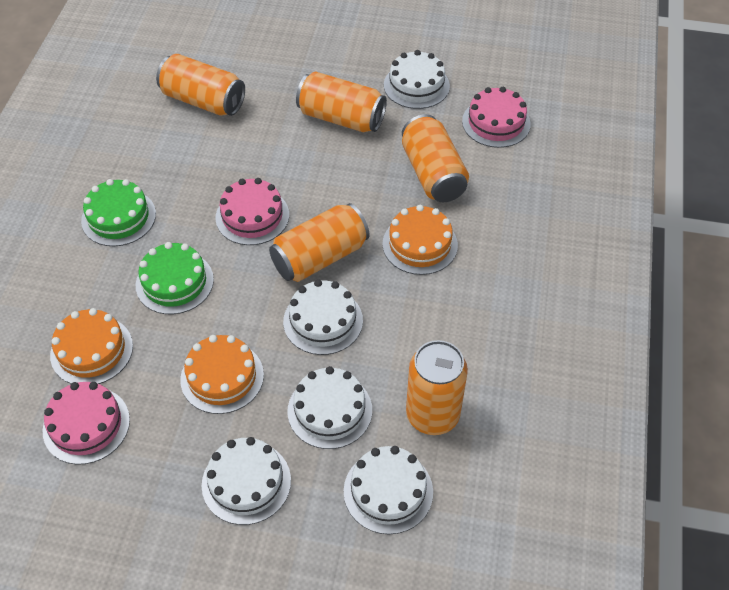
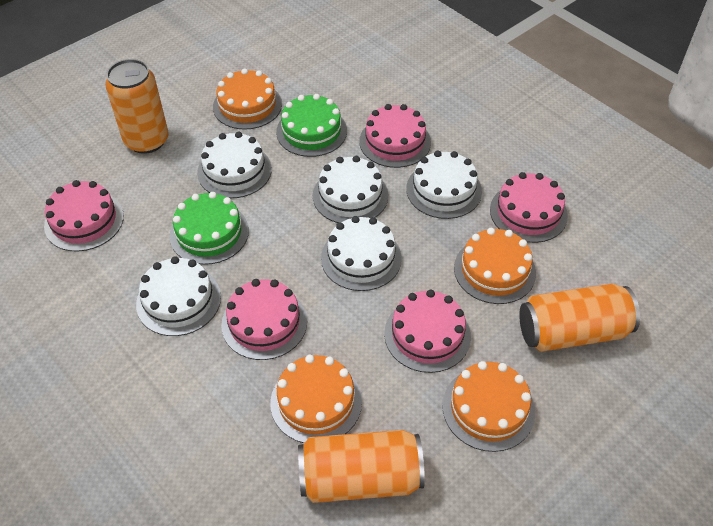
orange cake: [50,308,133,384] [180,335,264,414] [382,205,458,275] = 3 -> [213,68,282,130] [270,355,362,443] [443,361,535,452] [454,228,536,304] = 4
orange can: [156,54,245,116] [269,203,369,282] [296,72,387,133] [402,114,469,202] [406,340,468,435] = 5 -> [105,59,169,154] [298,430,425,503] [519,284,640,352] = 3
pink cake: [43,382,130,465] [215,178,289,245] [462,87,531,148] = 3 -> [44,180,124,252] [221,279,307,360] [359,104,431,168] [384,289,471,373] [490,172,568,243] = 5

